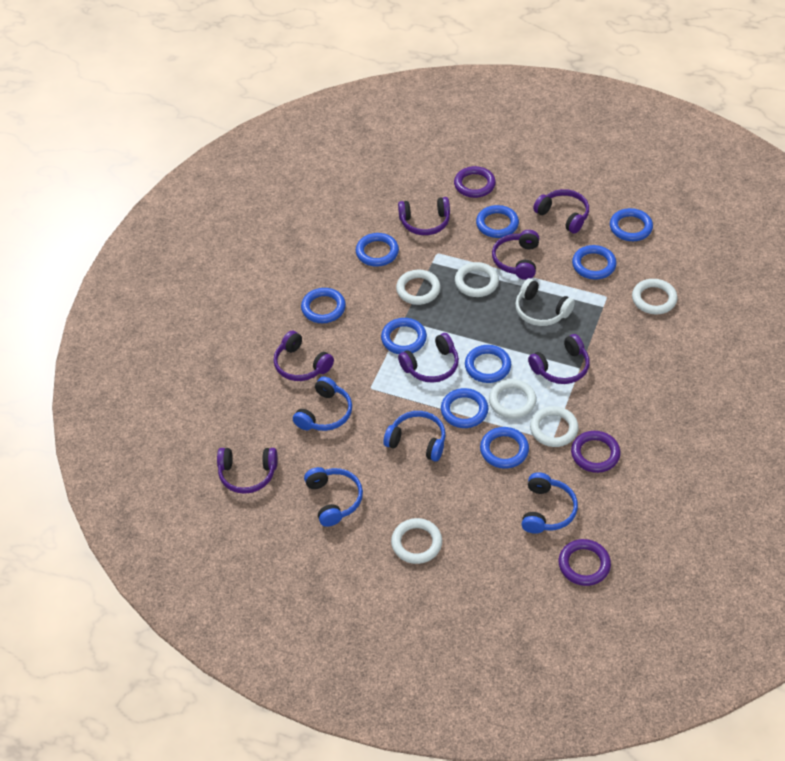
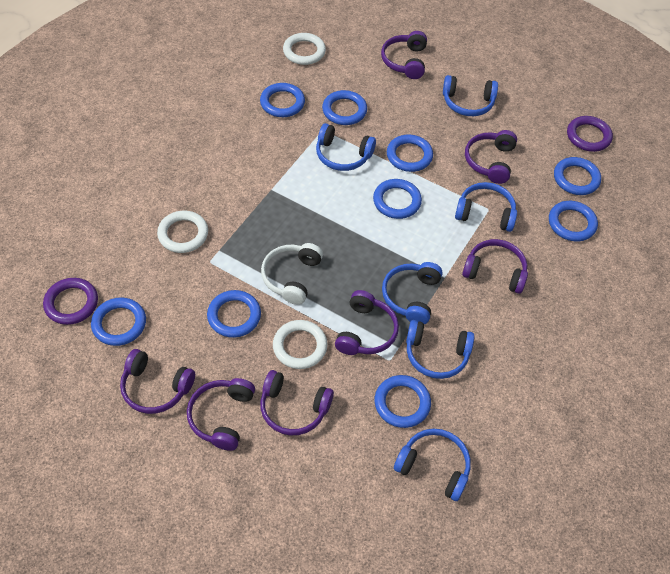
blue headphones: [293,376,352,431] [304,467,363,527] [383,411,446,461] [522,472,578,534] = 4 -> [316,123,376,171] [382,262,443,324] [394,429,471,501] [406,320,475,379] [443,75,498,116] [455,182,517,232] = 6
purple ring: [454,166,496,198] [559,539,611,586] [571,431,620,473] = 3 -> [43,278,98,325] [567,116,613,152] = 2
white ring: [391,518,442,564] [396,270,440,305] [455,262,499,297] [489,379,536,419] [530,406,579,447] [632,279,678,314] = 6 -> [157,211,208,253] [273,320,328,369] [283,33,326,65] = 3

